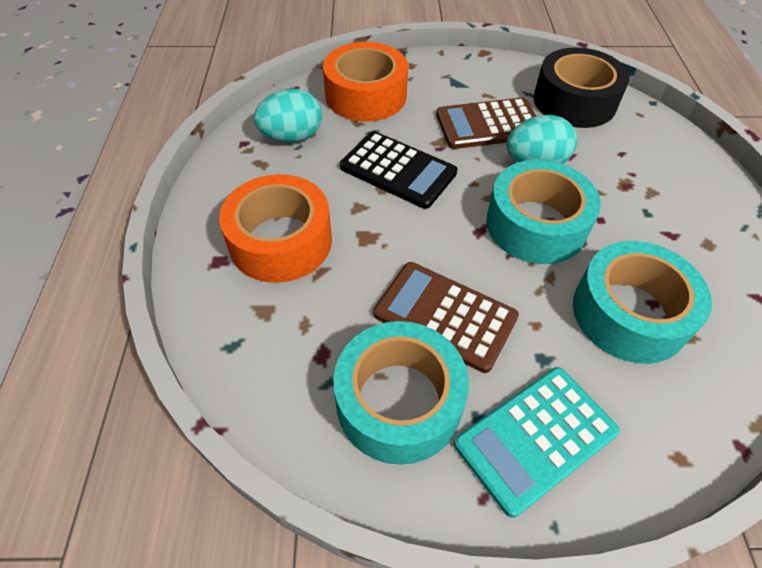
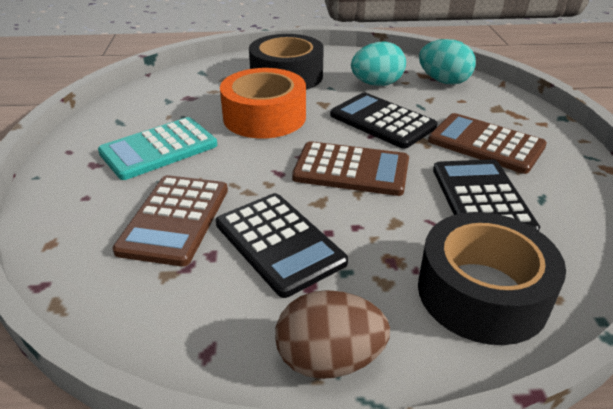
black calculator: [340,131,458,209] = 1 -> [216,193,348,298] [330,93,437,149] [433,159,540,231] = 3
black tape: [534,47,629,128] = 1 -> [249,34,324,90] [418,212,566,345] = 2
brown calculator: [374,262,519,373] [436,97,536,149] = 2 -> [112,175,228,266] [292,141,409,196] [428,113,547,174] = 3
brown egg: none = 0 -> [275,290,390,379] = 1
orange tape: [219,174,332,283] [323,42,408,122] = 2 -> [220,68,306,139] = 1
turquoise tape: [333,321,469,465] [486,160,601,264] [573,241,712,364] = 3 -> none = 0

